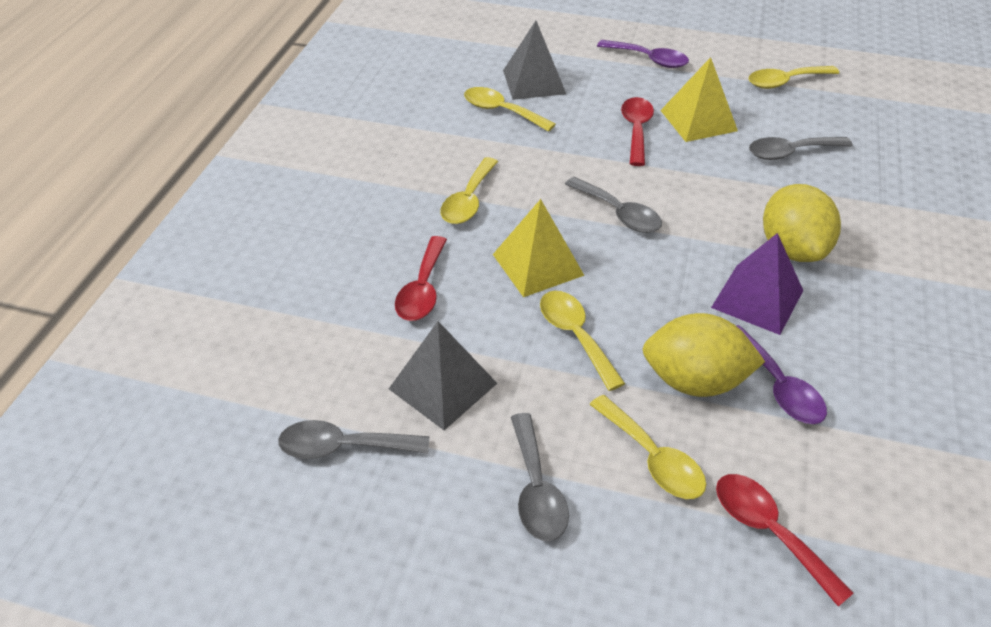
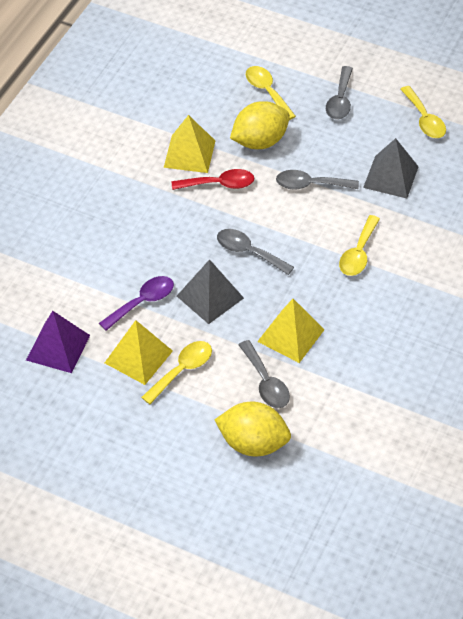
purple spoon: [597,40,689,68] [736,325,827,424] = 2 -> [99,276,174,331] = 1
red spoon: [395,236,447,321] [621,97,654,166] [716,474,853,607] = 3 -> [172,169,254,190] = 1
yellow pyramid: [493,199,585,297] [660,57,738,142] = 2 -> [105,320,173,385] [164,115,215,173] [257,299,324,363] = 3
yellow spoon: [440,157,498,224] [464,87,556,132] [540,291,625,391] [590,395,706,499] [749,66,839,89] = 5 -> [141,341,212,404] [246,66,296,120] [339,215,380,276] [400,86,446,138] = 4

